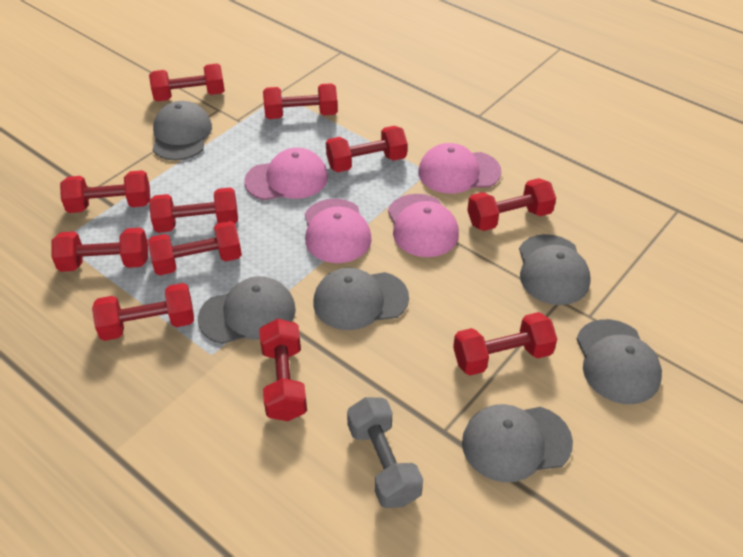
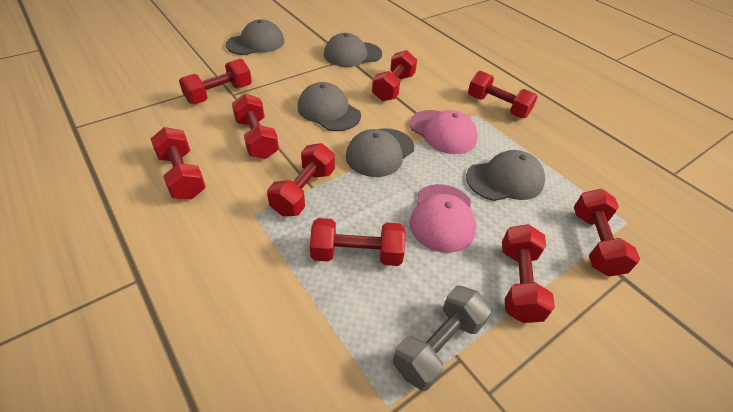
grey cap: [152,101,212,160] [198,276,296,344] [313,268,409,330] [462,404,573,482] [519,234,591,305] [577,319,662,404] = 6 -> [226,19,284,55] [298,82,361,131] [324,33,382,67] [346,128,414,177] [466,150,545,201] = 5
pink cap: [244,148,328,200] [305,199,372,263] [388,194,459,257] [418,143,501,194] = 4 -> [410,110,478,154] [410,184,476,253] = 2
red dumbbell: [51,228,148,272] [60,170,151,213] [92,283,194,341] [148,221,242,275] [149,64,225,102] [149,188,238,233] [259,319,307,421] [263,83,338,119] [326,126,407,172] [453,312,557,376] [467,178,556,231] = 11 -> [150,127,206,200] [179,59,252,104] [232,94,279,159] [267,143,335,216] [310,218,405,266] [372,50,417,101] [468,71,538,118] [502,224,555,323] [574,189,640,277] = 9

